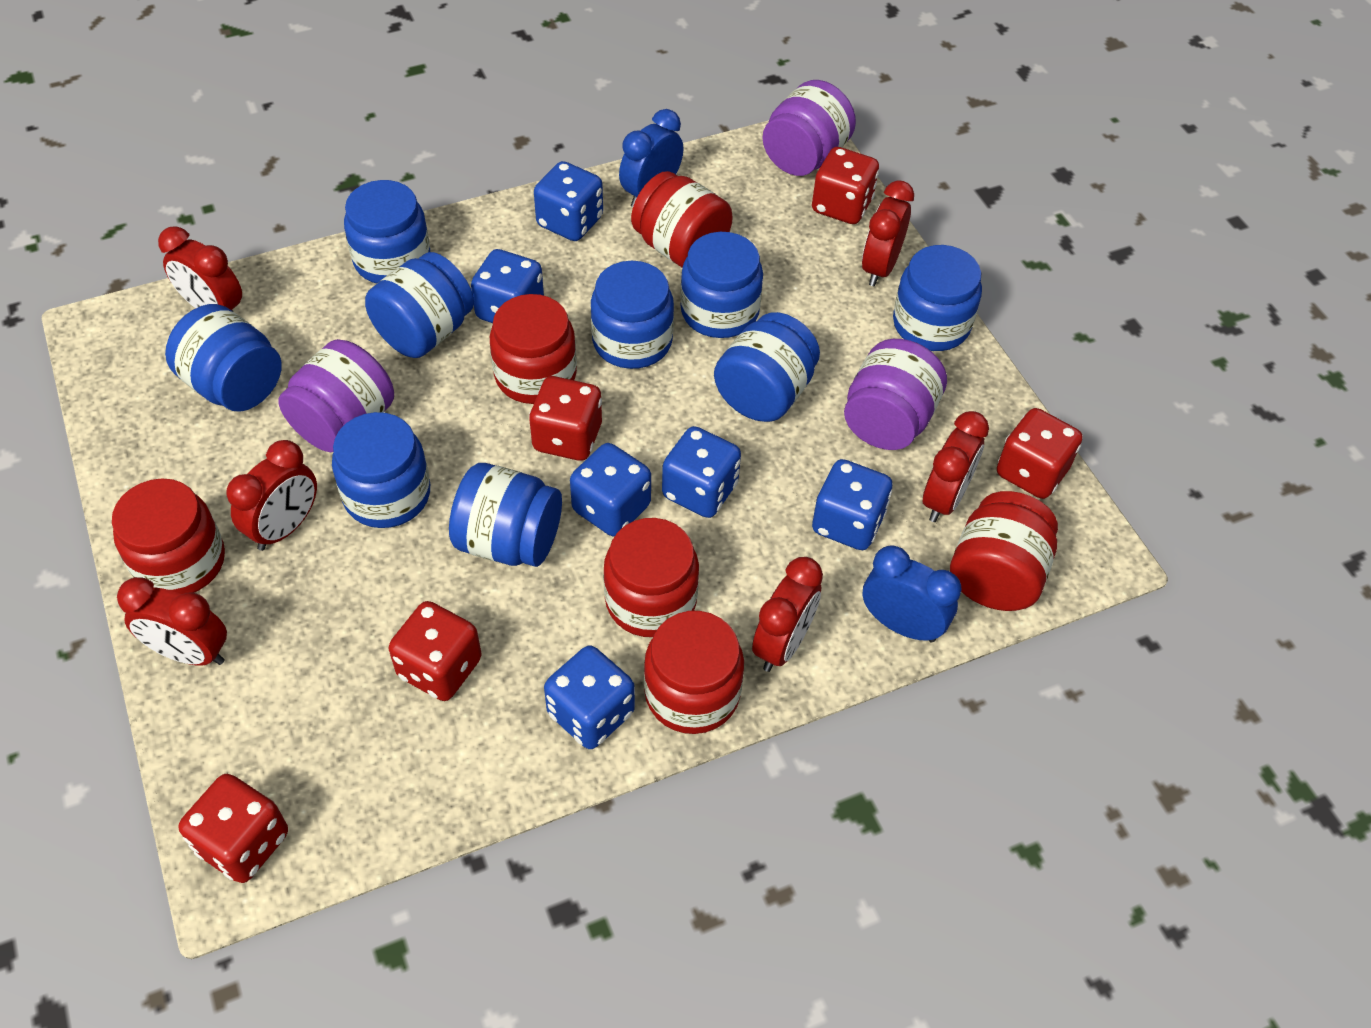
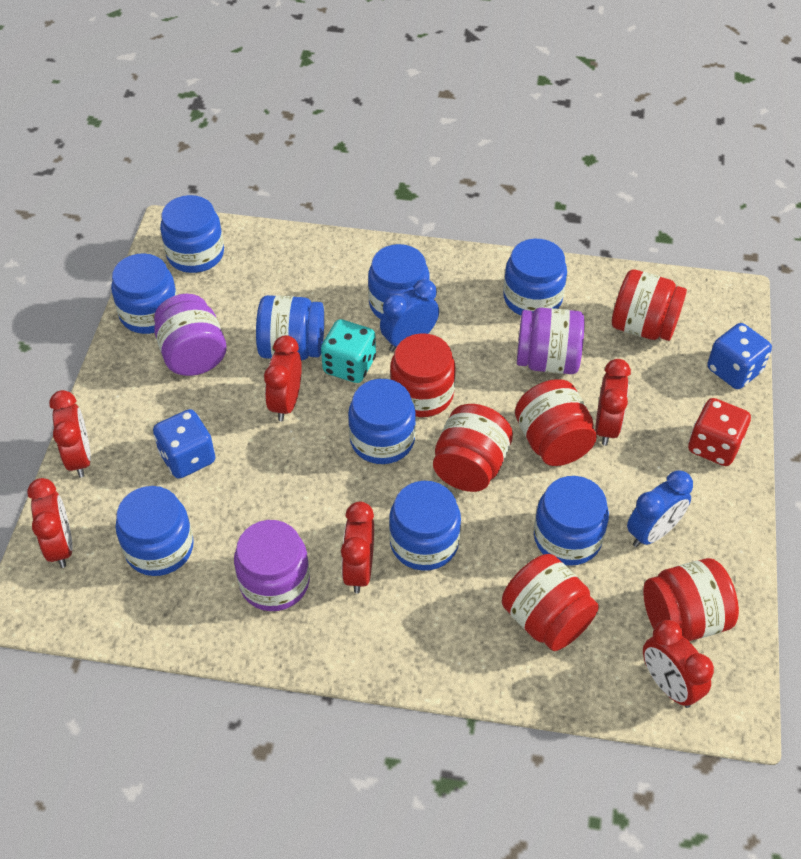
blue dice: [471,249,544,323] [534,161,603,241] [544,646,635,749] [570,443,651,536] [662,426,741,518] [812,459,892,550] = 6 -> [153,409,215,478] [707,323,772,389] = 2
red dice: [178,774,288,883] [389,601,482,701] [529,376,602,461] [812,147,879,224] [997,408,1082,499] = 5 -> [688,398,751,466] = 1
turquoise dice: none = 0 -> [321,319,376,383] = 1

